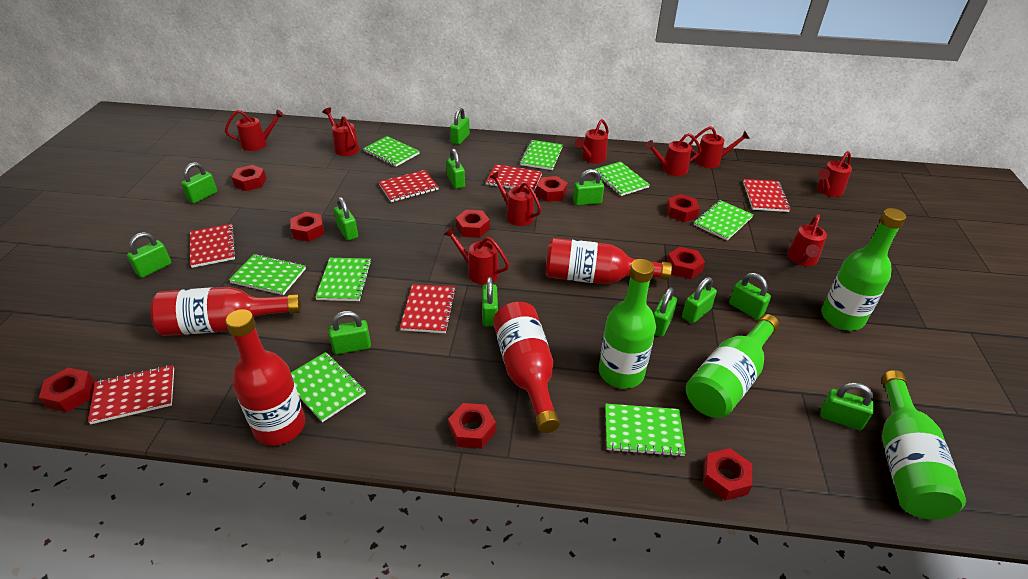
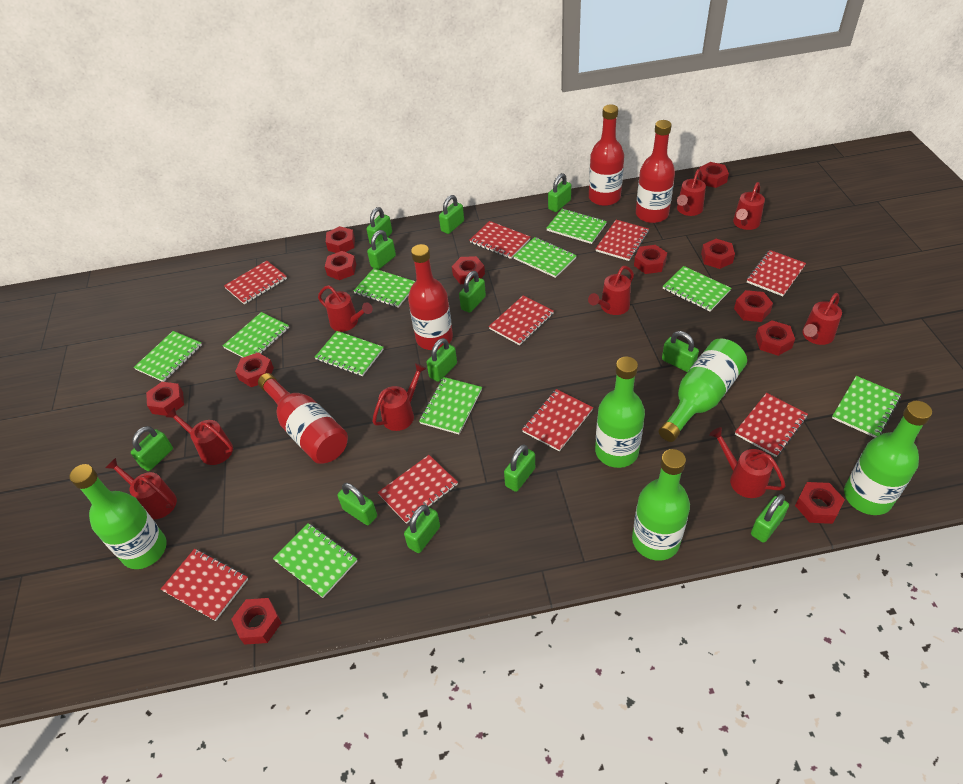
green bottle: [599,259,656,389] [686,314,779,418] [821,208,906,331] [881,370,966,520] = 4 -> [69,464,167,569] [595,357,645,468] [632,449,690,561] [659,338,747,442] [844,401,932,515] = 5
green notebook: [229,254,306,295] [291,352,366,422] [315,258,372,301] [363,136,420,167] [520,140,563,170] [595,161,650,196] [605,404,686,457] [694,200,754,240] = 8 -> [134,331,202,382] [223,312,289,358] [273,523,357,598] [315,331,384,376] [354,268,416,308] [419,377,482,434] [513,237,577,278] [547,209,607,244] [663,266,731,311] [832,376,901,438] = 10
red notebook: [88,365,174,424] [190,224,236,268] [379,170,439,202] [400,284,456,333] [486,164,542,191] [743,179,791,212] = 6 -> [161,549,248,621] [224,261,287,305] [377,455,458,524] [470,221,530,259] [489,295,554,345] [522,389,593,451] [596,220,649,261] [735,393,808,457] [747,250,806,296] = 9
red nut: [39,368,95,412] [232,165,267,191] [290,212,324,242] [448,403,496,449] [456,210,490,238] [536,176,568,202] [666,194,700,222] [667,247,705,279] [703,448,753,501] = 9 -> [146,382,184,416] [231,598,282,645] [235,353,274,387] [325,251,356,280] [326,226,355,253] [452,256,485,284] [634,245,667,274] [698,162,729,188] [701,239,735,269] [734,290,773,322] [755,320,795,356] [795,482,845,524] = 12

